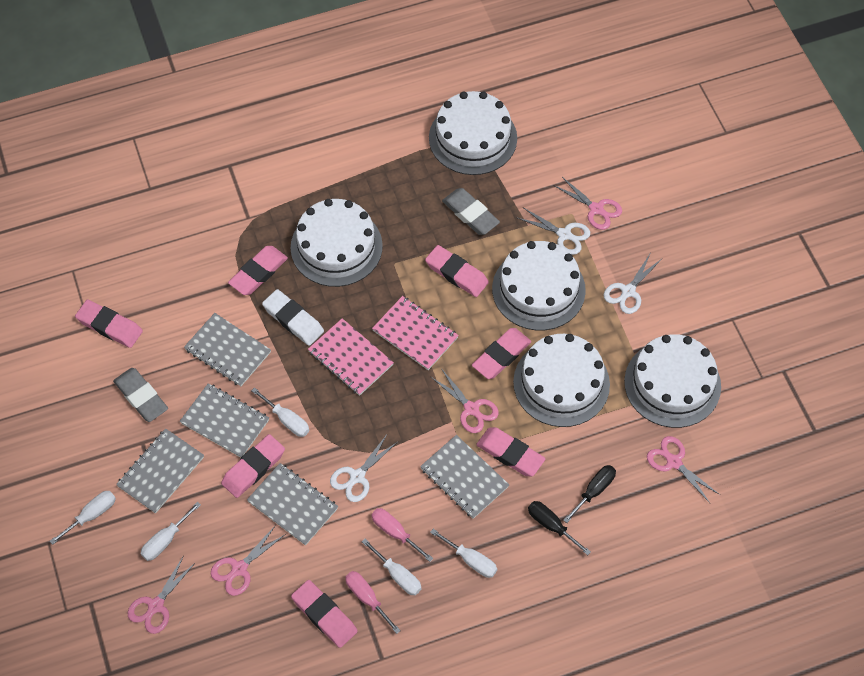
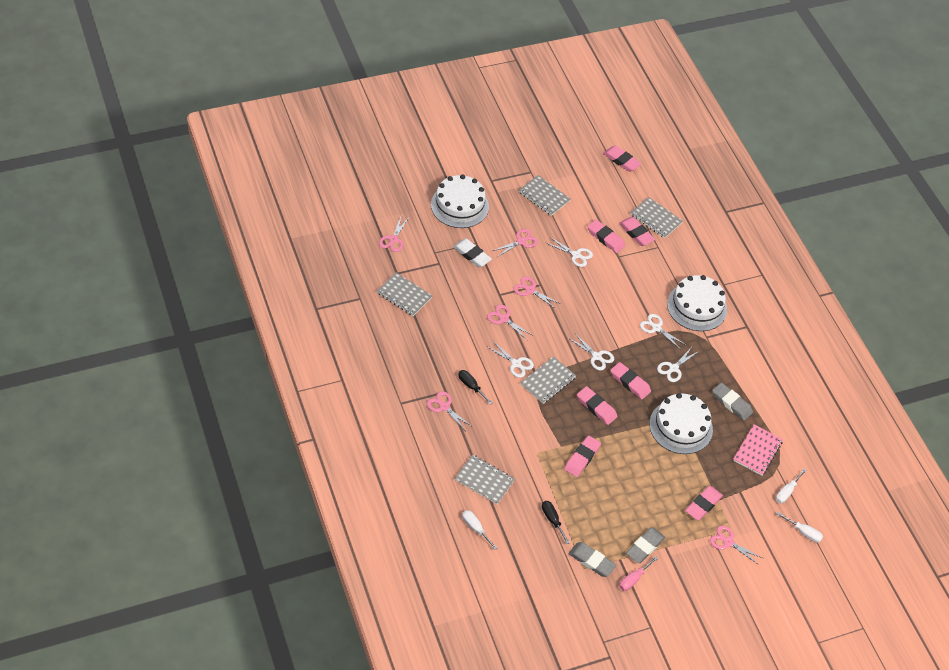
grey eraser: [113,368,168,422] [442,188,500,235] = 2 -> [569,542,616,577] [626,527,665,563] [712,382,753,421] = 3
pink notebook: [308,318,394,396] [372,296,459,370] = 2 -> [733,425,783,476] = 1
pink scissors: [127,555,196,634] [211,525,286,596] [431,368,499,433] [553,176,622,230] [647,436,720,504] = 5 -> [379,217,409,252] [427,391,473,430] [487,305,532,340] [493,229,538,256] [514,277,561,309] [710,526,763,565] = 6
pink screwdriver: [345,571,401,634] [372,508,433,562] = 2 -> [619,556,658,591] = 1
white cake: [291,199,383,287] [429,91,517,175] [492,241,586,330] [513,334,610,427] [624,334,721,428] = 5 -> [431,174,489,228] [650,393,713,454] [667,275,727,331] = 3
white scissors: [330,433,399,502] [516,208,590,255] [604,254,663,314] = 3 -> [488,341,534,378] [546,237,593,267] [568,334,614,370] [640,314,686,349] [657,347,699,382] = 5
white screwdriver: [50,491,116,545] [140,502,201,561] [251,387,309,437] [362,539,421,595] [430,529,497,578] = 5 -> [462,510,497,550] [776,469,806,503] [777,512,823,543] = 3

